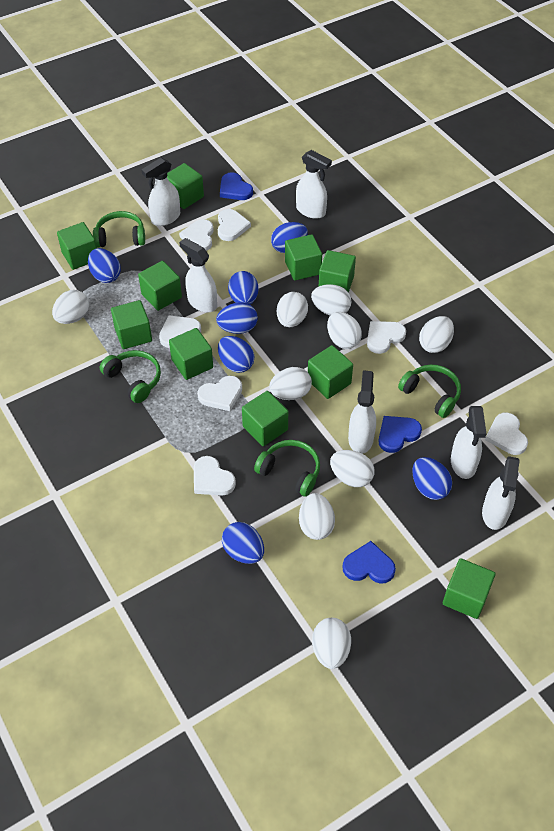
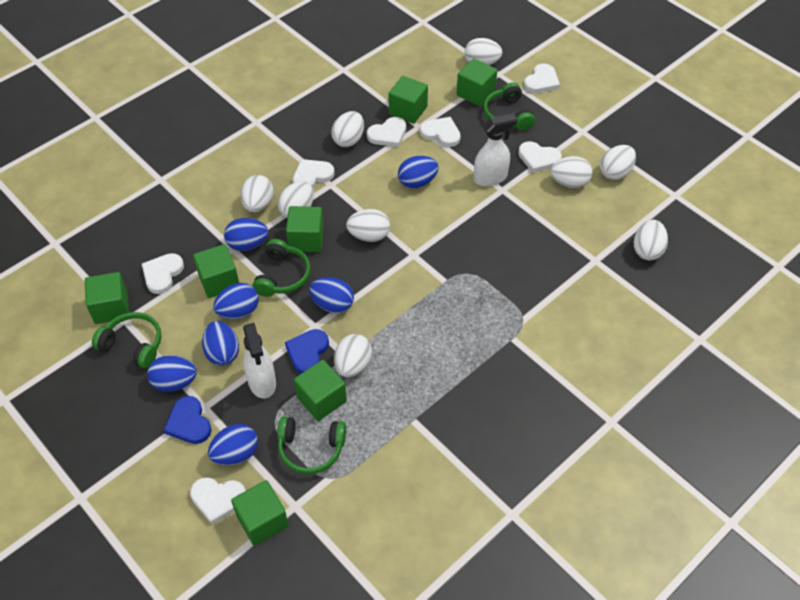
blue heart: [220,172,253,200] [342,541,396,584] [378,416,422,453] = 3 -> [164,396,212,444] [285,329,329,374] = 2
green cube: [57,222,97,270] [111,300,152,349] [138,261,182,311] [167,163,204,209] [169,328,213,380] [242,391,288,446] [285,234,322,281] [308,345,353,399] [319,250,356,293] [443,558,496,619] = 10 -> [85,272,129,324] [193,244,239,298] [231,480,289,546] [286,206,324,252] [294,360,347,421] [388,76,428,124] [456,58,498,106] = 7
white spray bottle: [141,158,180,226] [179,238,217,312] [296,150,332,219] [348,370,376,454] [451,406,487,479] [482,456,520,530] = 6 -> [243,323,276,399] [474,113,517,186] = 2

